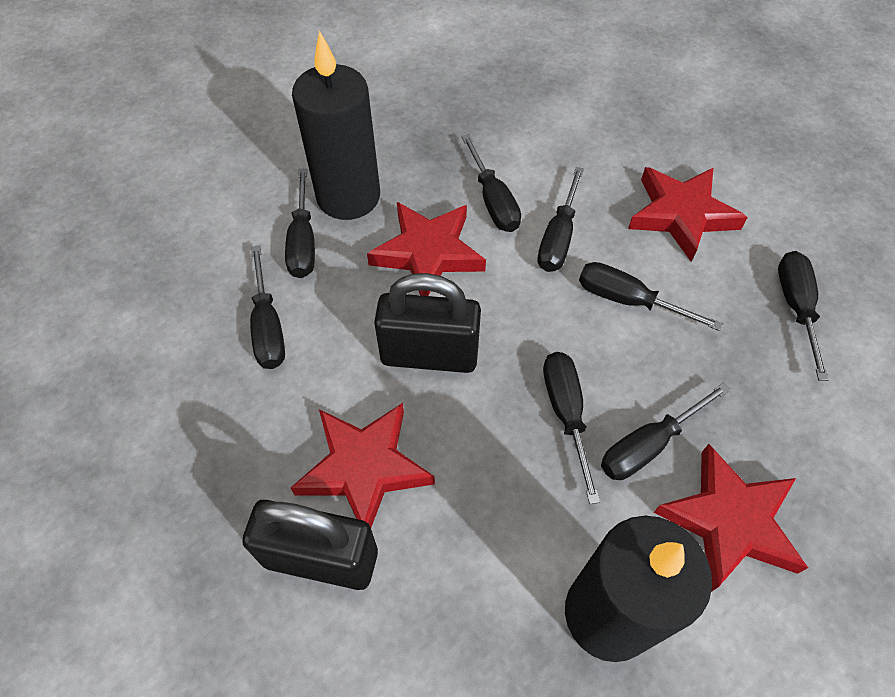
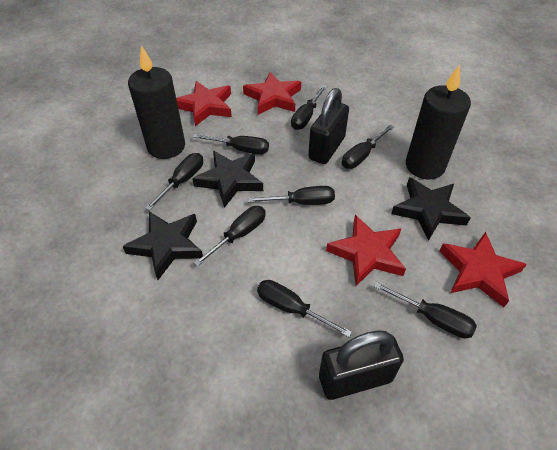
black star: none = 0 -> [123,211,203,280] [192,151,263,208] [391,177,471,241] = 3

